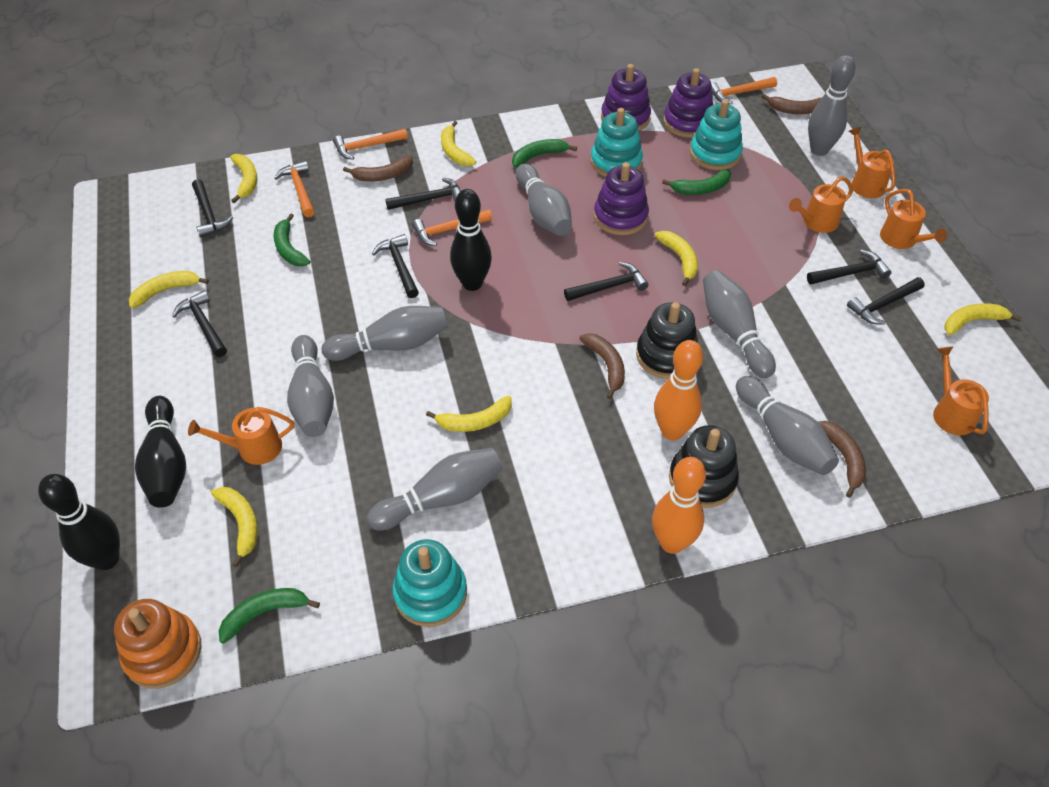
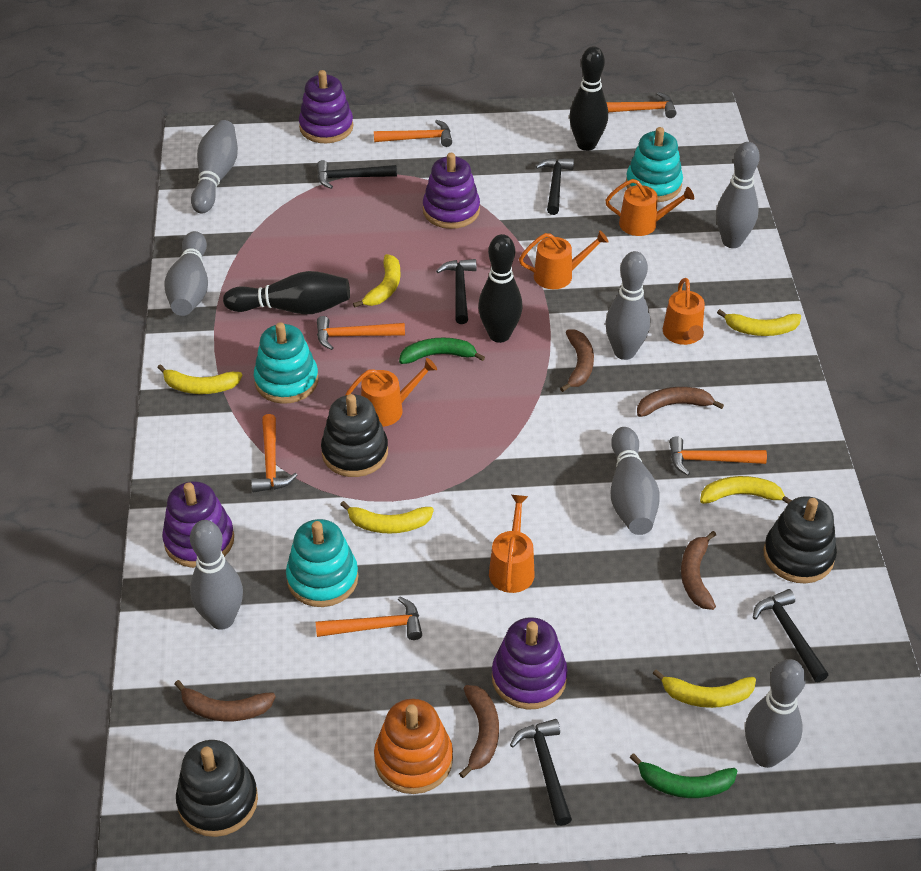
black hammer: [172,290,227,357] [192,179,233,237] [372,234,419,298] [385,178,461,210] [564,262,648,301] [807,250,891,284] [847,277,925,325] = 7 -> [317,160,397,189] [436,259,476,324] [510,719,572,826] [536,158,574,215] [753,589,828,682] = 5
black stacking toy: [636,302,698,379] [669,425,739,508] = 2 -> [176,740,258,837] [321,394,388,477] [763,496,837,583] = 3
brown banana: [343,156,413,181] [579,333,625,399] [761,94,822,114] [819,421,866,498] = 4 -> [175,680,276,721] [459,685,499,778] [560,330,594,392] [637,387,724,417] [681,531,716,610] = 5
green banana: [219,588,320,644] [274,213,310,266] [512,139,577,168] [662,169,731,195] = 4 -> [399,337,485,364] [630,753,737,798] = 2
orange bowling pin: [652,457,706,554] [654,340,703,440] = 2 -> none = 0
orange hammer: [274,161,315,217] [333,129,408,160] [412,209,492,246] [711,77,777,104] = 4 -> [251,414,297,493] [316,596,422,640] [317,316,405,350] [374,120,452,147] [606,92,677,118] [669,437,767,475] = 6
purple stacking toy: [594,162,649,235] [601,64,651,131] [664,68,713,138] = 3 -> [162,481,234,568] [299,70,353,143] [423,153,480,229] [492,617,568,710] = 4
yellow banana: [129,271,209,308] [211,487,258,567] [230,154,257,203] [426,396,512,432] [441,121,476,166] [655,231,698,286] [944,303,1022,335] = 7 -> [157,364,242,394] [340,501,434,534] [353,254,401,308] [653,670,756,708] [700,476,792,504] [717,309,801,336] = 6

